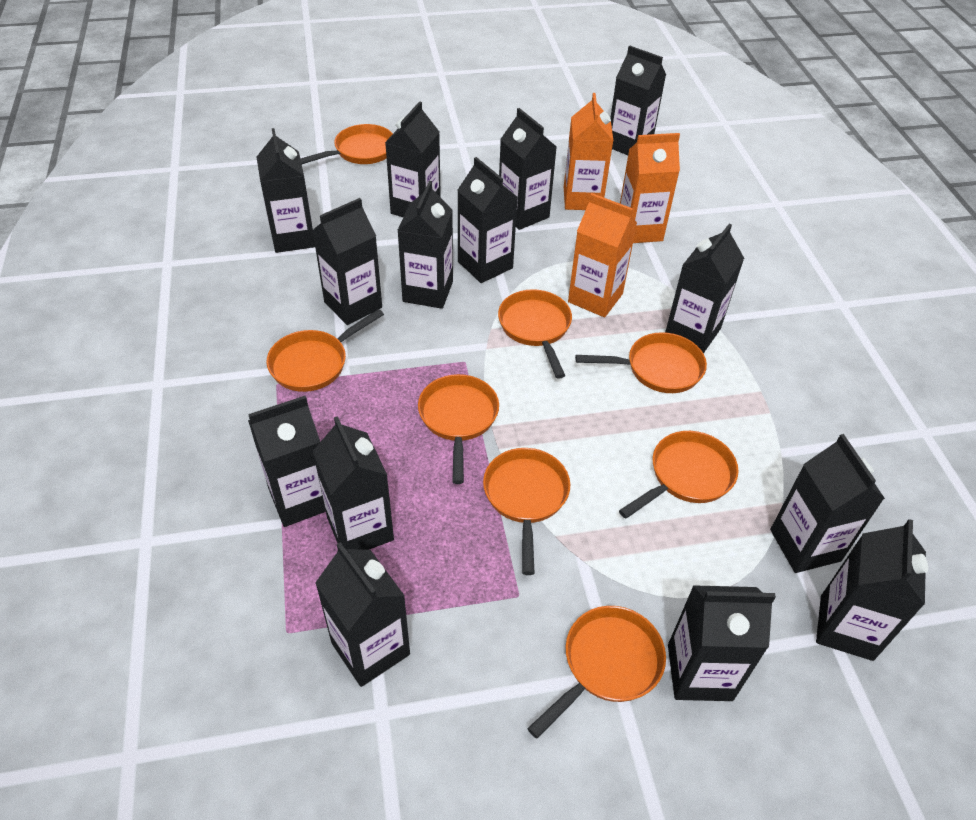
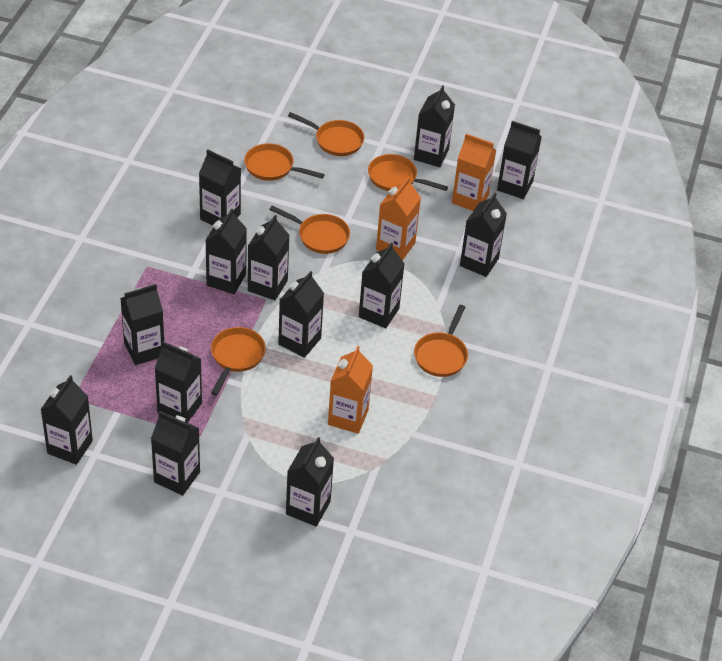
black carton: [248,396,326,527] [257,128,315,253] [312,198,382,325] [313,416,394,550] [315,542,410,687] [385,101,441,217] [397,181,453,309] [457,157,518,283] [499,108,557,230] [610,45,666,155] [665,223,744,353] [668,585,776,701] [770,434,885,573] [816,519,928,661] = 14 -> [40,375,93,465] [120,284,164,365] [151,411,200,496] [154,342,202,423] [199,149,241,226] [205,208,247,294] [248,215,290,300] [278,271,324,358] [286,437,334,527] [359,243,404,328] [414,85,455,167] [460,193,507,277] [497,121,542,199] = 13
orange pan: [267,309,384,392] [300,124,393,164] [418,374,499,484] [483,448,570,575] [498,289,572,379] [527,606,666,739] [575,332,707,393] [619,431,738,519] = 8 -> [211,327,266,395] [244,143,325,181] [269,205,350,254] [288,112,364,156] [368,154,448,191] [414,305,468,377] = 6

